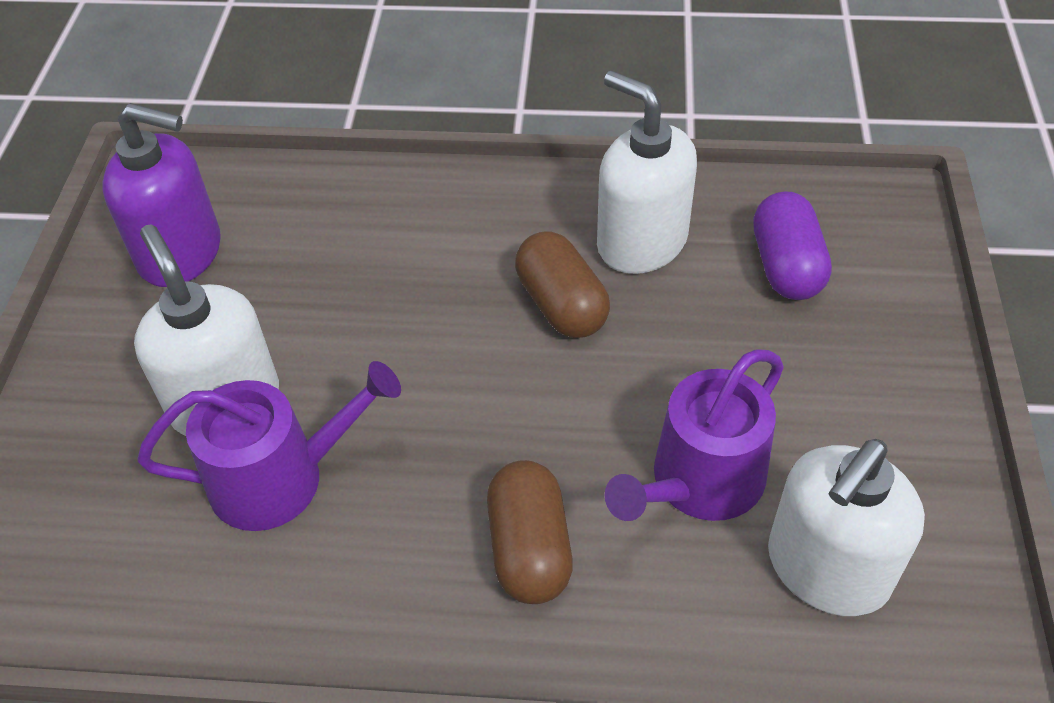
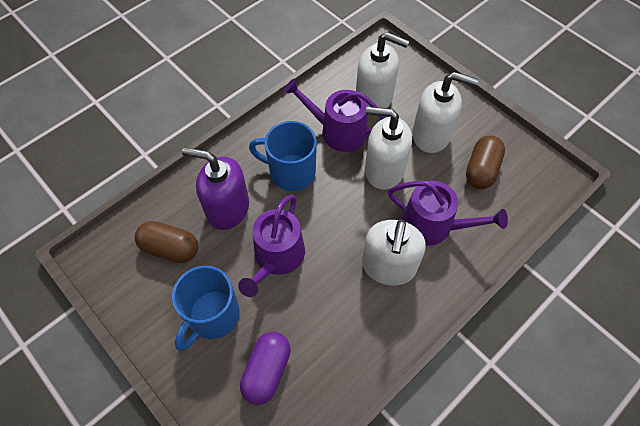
blue mug: none = 0 -> [172,266,240,351] [249,121,317,191] = 2
purple watering can: [137,361,401,531] [605,349,784,521] = 2 -> [238,195,305,297] [284,78,385,152] [388,181,508,246] = 3
white soap dispenser: [134,224,279,436] [597,71,697,274] [768,439,925,616] = 3 -> [356,32,409,108] [362,219,426,286] [365,107,412,190] [412,72,478,153] = 4

